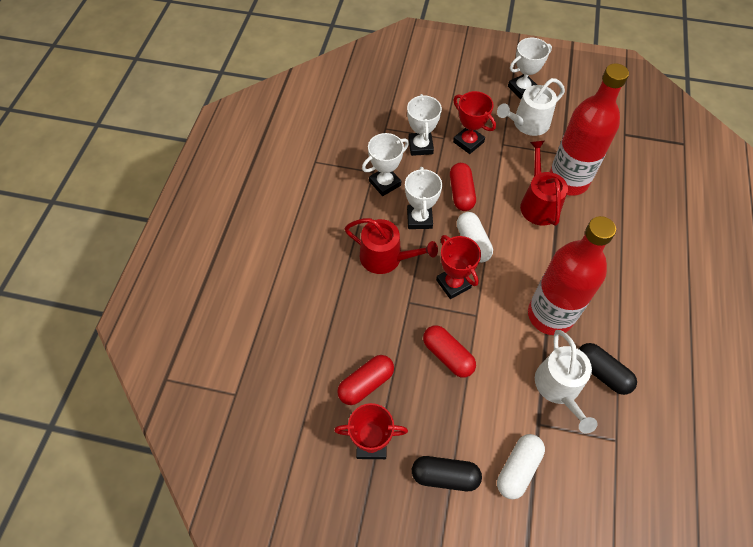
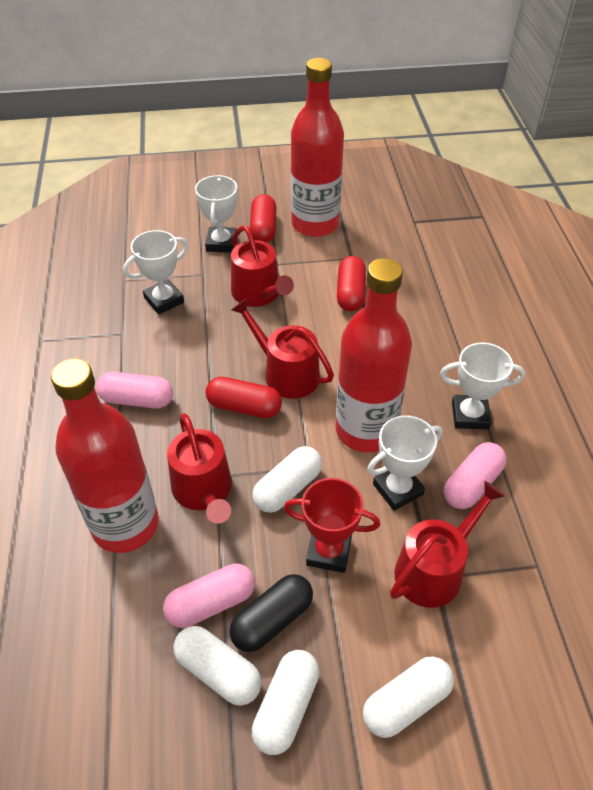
black capsule: [412,456,482,491] [579,343,637,395] = 2 -> [229,574,313,652] = 1
pink capsule: none = 0 -> [96,372,173,409] [163,564,255,628] [444,442,507,509] = 3
red bottle: [528,216,616,335] [550,63,629,196] = 2 -> [51,358,159,553] [291,58,344,237] [336,258,412,452] = 3
red trophy: [334,403,408,459] [436,235,481,299] [453,91,496,154] = 3 -> [284,478,380,573] = 1
red watering can: [344,218,438,274] [520,141,568,226] = 2 -> [167,413,232,524] [231,226,294,307] [231,298,334,399] [390,481,505,608] = 4
white capsule: [457,212,493,263] [497,434,545,499] = 2 -> [173,626,262,706] [252,650,319,755] [253,446,322,513] [363,656,454,738] = 4
white watering can: [497,78,565,136] [535,330,597,433] = 2 -> none = 0

